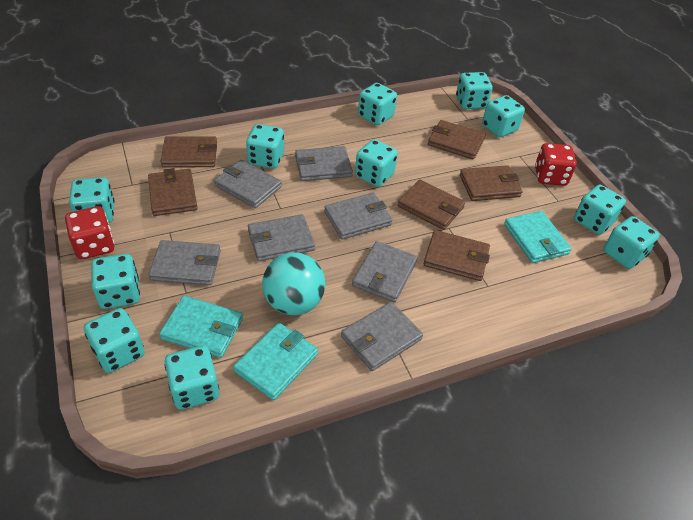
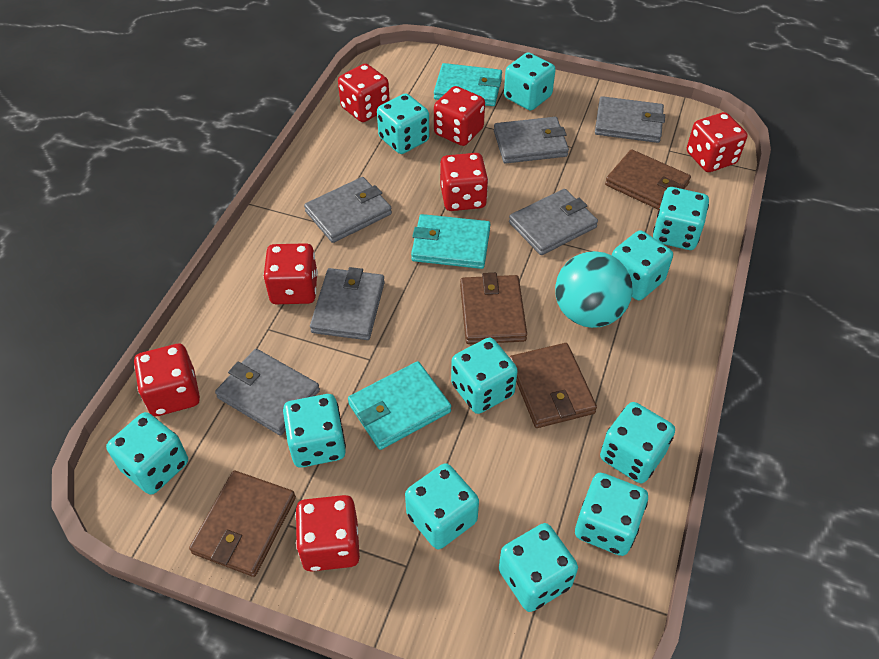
brown wallet: [148,168,197,216] [160,136,217,168] [398,180,465,230] [424,230,490,281] [428,120,486,160] [460,165,523,201] = 6 -> [189,470,296,577] [460,273,527,344] [509,343,597,428] [605,149,691,210] = 4
grey wallet: [149,240,221,285] [214,160,282,208] [248,214,315,261] [295,146,353,181] [324,193,392,240] [341,302,423,371] [352,241,418,302] = 7 -> [215,349,320,435] [304,177,392,243] [310,267,385,340] [494,117,569,164] [509,189,598,255] [595,96,665,143] = 6
red dice: [65,206,114,260] [535,143,577,186] = 2 -> [134,344,200,416] [263,243,318,304] [295,495,360,572] [338,63,390,122] [434,86,485,146] [440,153,488,211] [687,112,747,172] = 7

